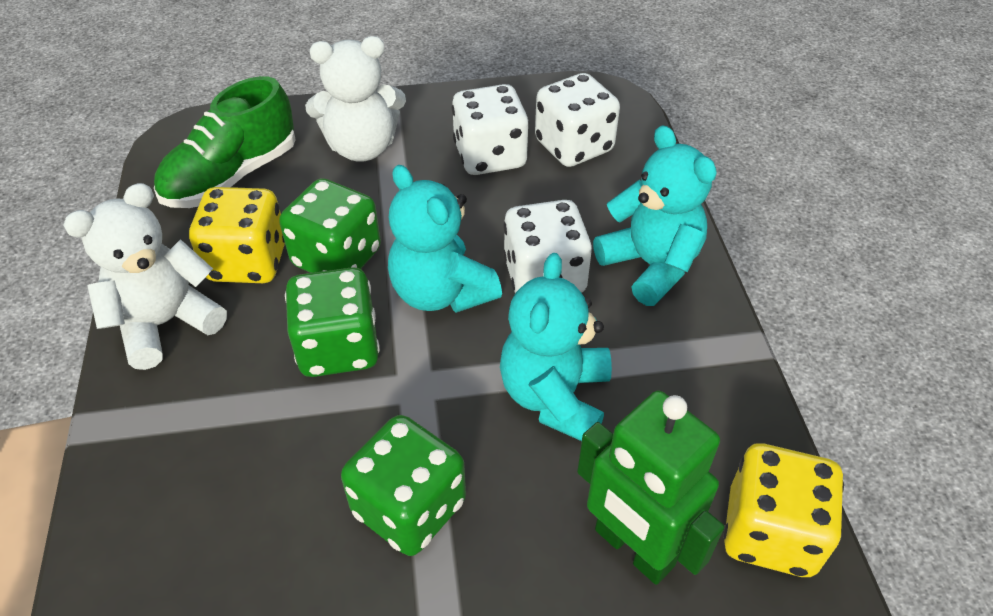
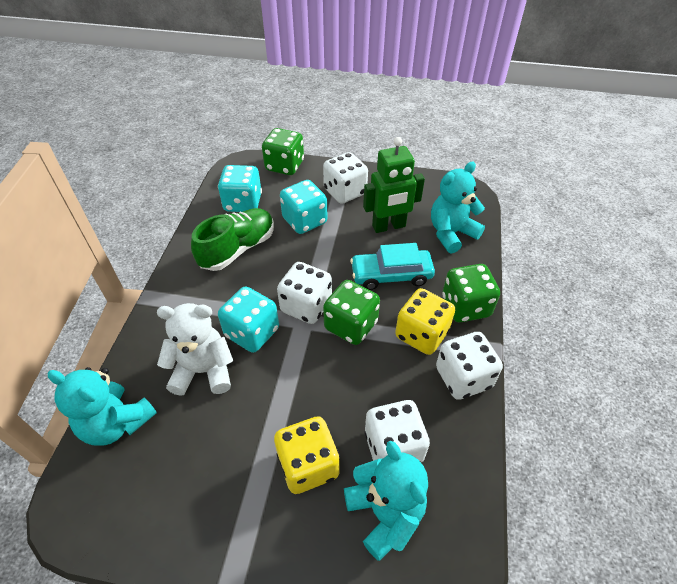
turquoise car: none = 0 -> [350,243,435,290] = 1
turquoise dice: none = 0 -> [218,165,262,212] [218,287,279,353] [280,180,328,234] = 3
white dice: [452,84,529,175] [503,200,592,293] [535,73,620,167] = 3 -> [277,262,332,324] [323,152,368,204] [364,400,430,462] [436,332,503,400] = 4
white teddy bear: [63,183,227,370] [305,36,406,162] = 2 -> [157,303,233,396] = 1

